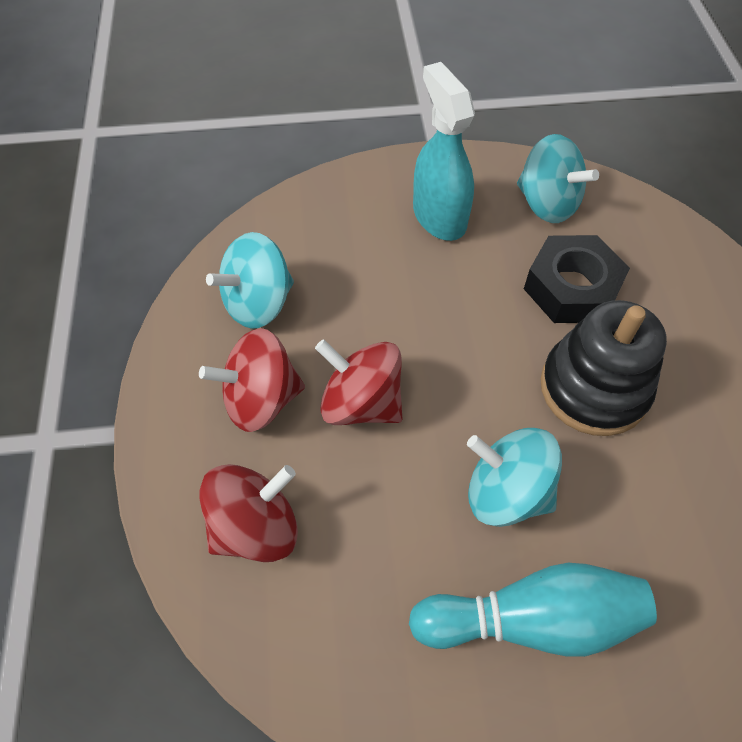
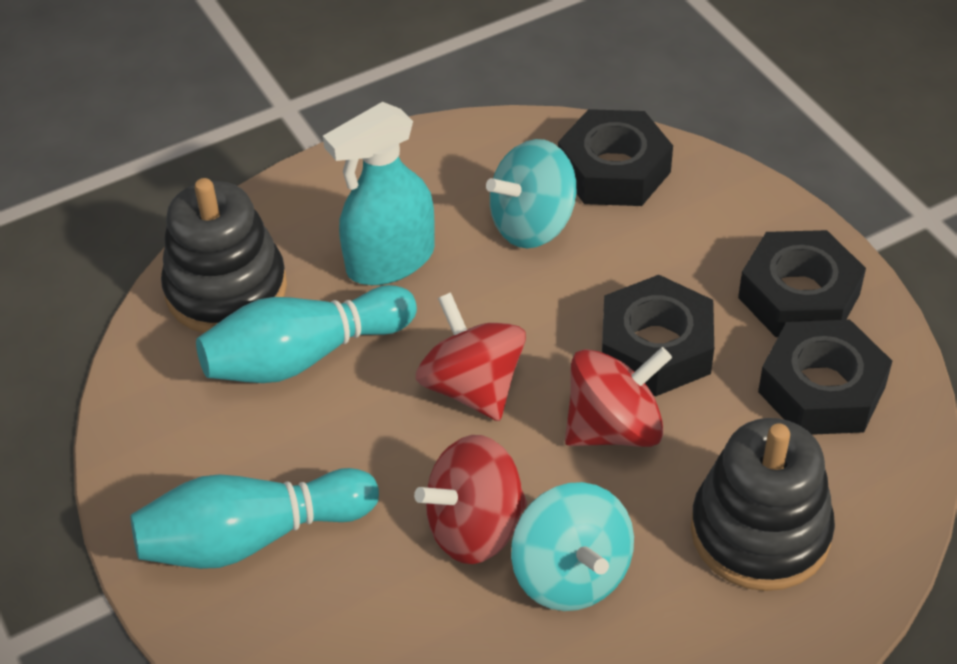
black nut: [524,235,630,323] = 1 -> [558,109,673,206] [602,275,714,396] [738,230,866,337] [758,320,892,435] = 4
black stacking toy: [541,300,667,436] = 1 -> [161,178,287,333] [690,418,835,591] = 2
turquoise bowling pin: [409,563,657,657] = 1 -> [130,468,379,569] [196,285,417,383] = 2
turquoise spinning top: [206,232,294,329] [467,428,562,527] [517,134,599,223] = 3 -> [486,139,576,249] [511,482,634,611] = 2

